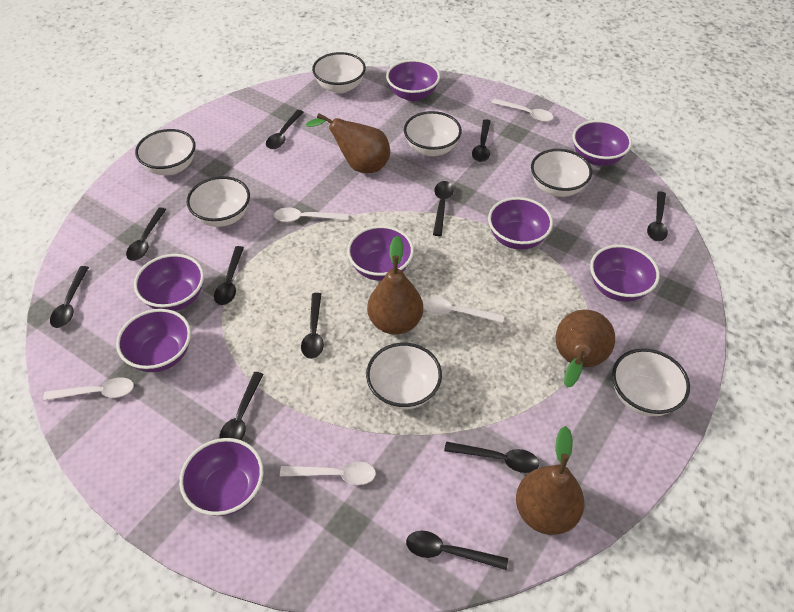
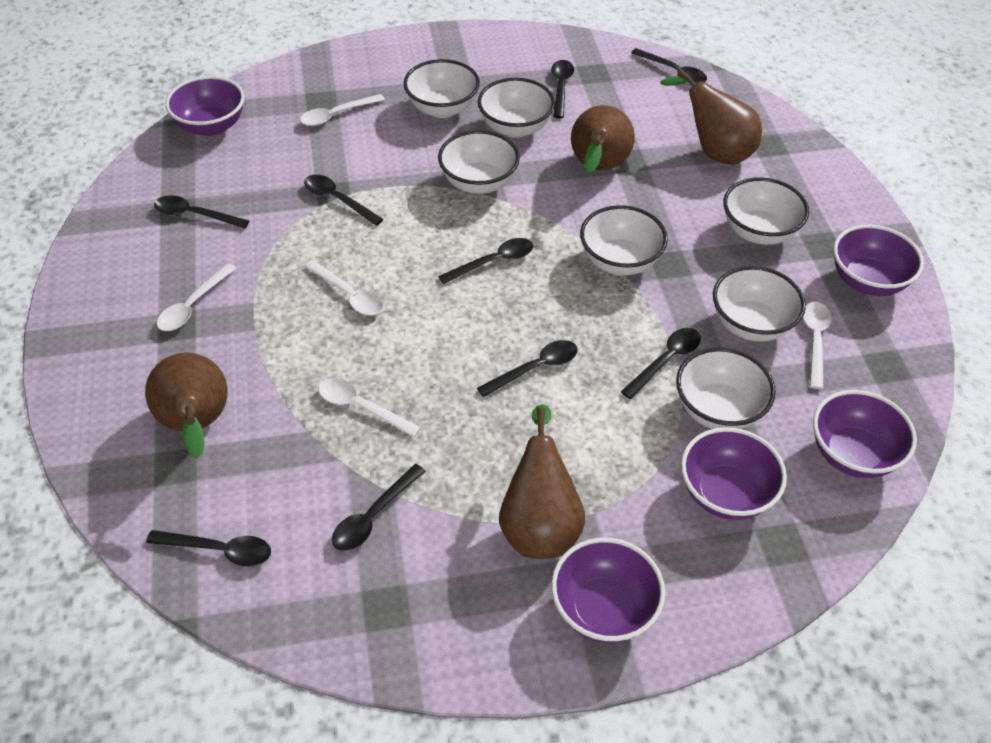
black spoon: [50,266,89,328] [126,208,166,261] [214,246,244,305] [219,372,264,440] [266,110,303,149] [301,293,324,359] [406,531,508,570] [433,181,454,236] [444,441,539,473] [472,119,491,162] [647,191,668,241] = 11 -> [146,530,271,567] [154,195,249,229] [304,175,384,226] [332,464,426,551] [438,238,533,284] [477,340,577,397] [551,60,574,119] [621,328,701,399] [631,48,707,84] = 9
purple bowl: [116,309,191,372] [134,254,204,311] [179,438,263,516] [347,225,414,281] [386,59,440,101] [488,197,553,250] [573,120,632,166] [590,245,660,302] = 8 -> [165,76,245,136] [551,538,665,643] [681,427,787,520] [813,390,917,478] [833,225,924,296] = 5

